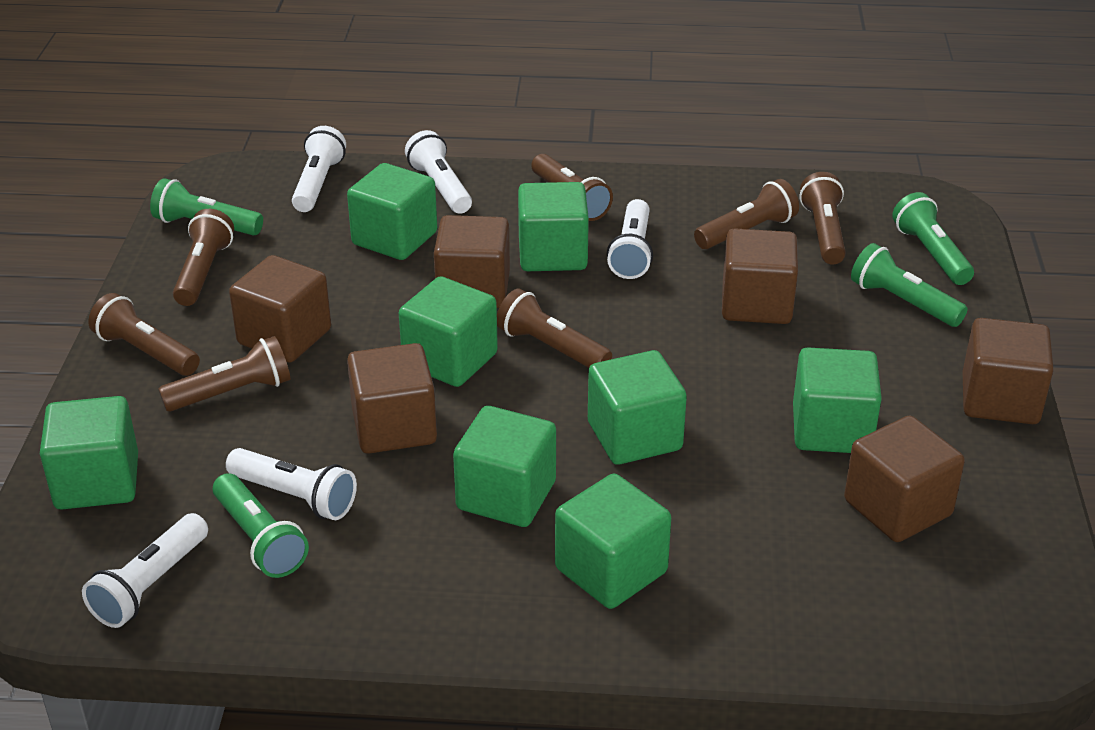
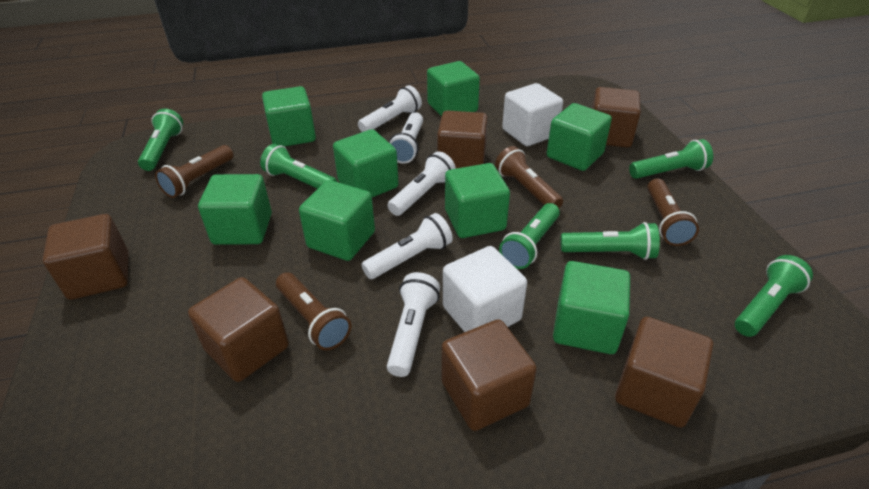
brown flashlight: [88,293,200,376] [158,336,290,412] [173,209,234,306] [497,288,612,368] [531,154,613,221] [694,179,799,249] [799,172,846,265] = 7 -> [155,145,233,198] [276,272,351,350] [495,146,563,208] [647,178,699,246] = 4
green flashlight: [150,178,263,235] [213,473,309,578] [851,243,968,327] [892,192,974,285] = 4 -> [138,108,183,171] [260,144,337,189] [499,203,560,269] [561,222,660,260] [629,139,713,179] [735,255,813,337] = 6
white cube: none = 0 -> [443,246,527,332] [502,83,563,146] = 2

